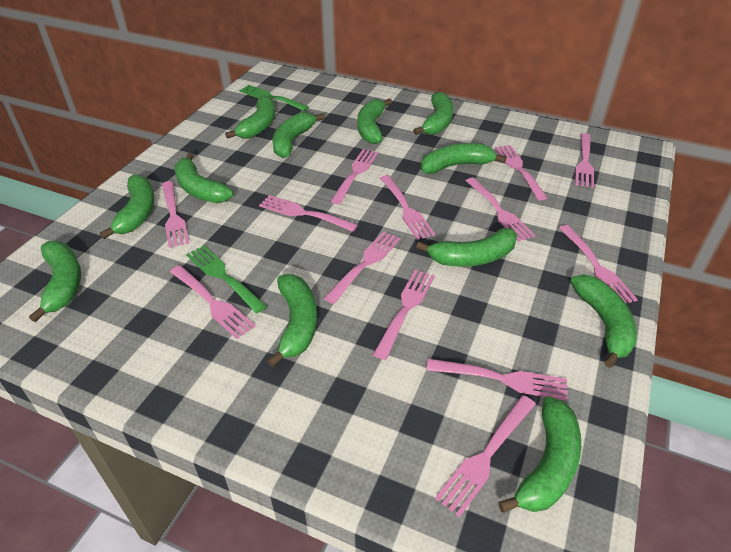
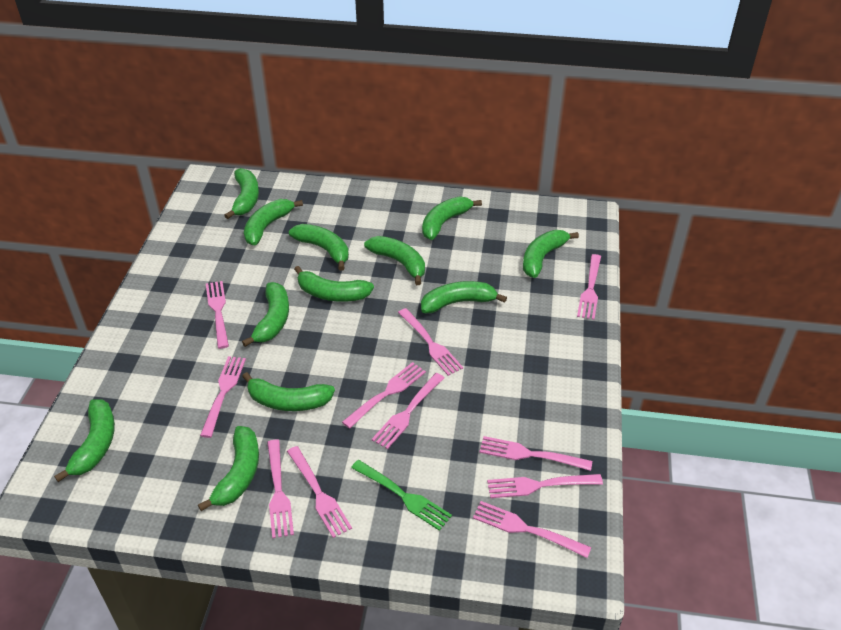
green fork: [186,245,267,313] [239,85,309,111] = 2 -> [351,460,452,531] = 1
pink fork: [162,181,189,248] [170,265,255,339] [259,195,358,232] [324,232,401,304] [330,149,378,204] [373,270,435,360] [380,175,435,240] [426,359,568,401] [435,395,536,518] [466,178,535,242] [495,145,547,201] [559,225,638,303] [575,133,594,188] = 13 -> [200,356,246,438] [206,281,229,349] [267,440,294,539] [287,446,352,538] [342,362,426,429] [372,373,444,449] [398,308,463,376] [473,501,591,558] [479,436,592,471] [487,474,603,498] [577,254,601,320] = 11

